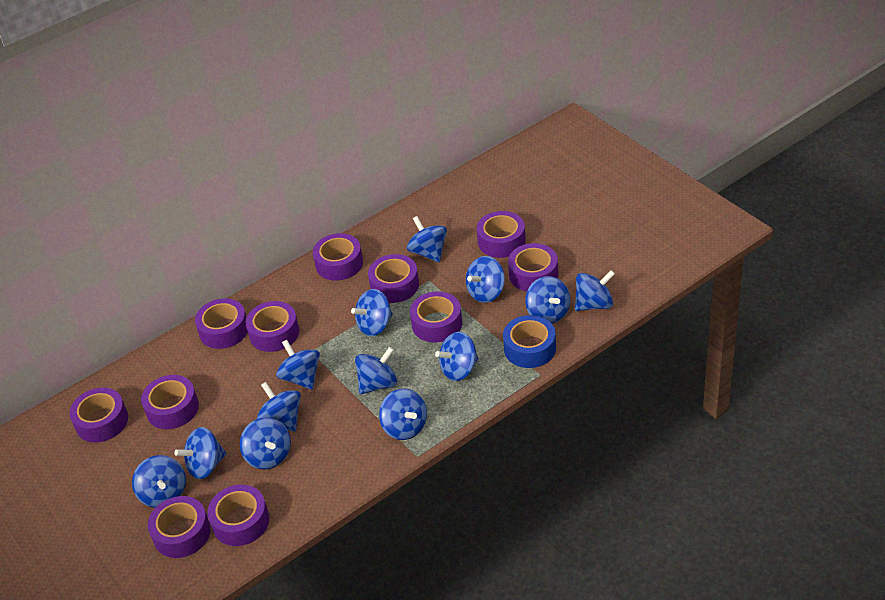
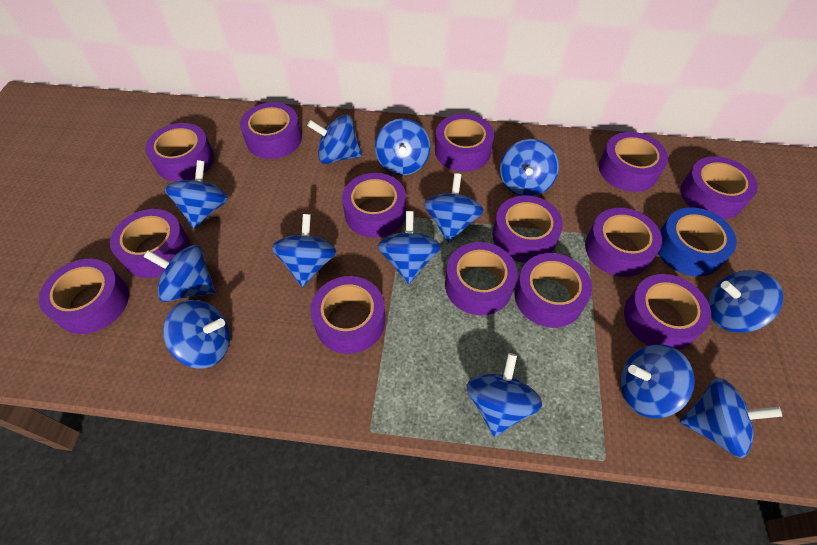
purple tape: [69,388,128,443] [141,375,199,429] [148,496,211,558] [195,298,248,349] [207,485,269,546] [246,301,299,352] [313,233,363,281] [368,254,419,303] [410,291,462,343] [477,211,526,258] [508,243,558,292] = 11 -> [39,259,129,334] [110,209,190,278] [145,123,214,182] [240,102,302,159] [310,276,385,354] [342,173,406,238] [435,114,494,171] [445,242,517,315] [492,195,563,263] [514,253,592,328] [585,208,662,277] [599,132,668,192] [624,274,711,350] [680,156,758,219] = 14

